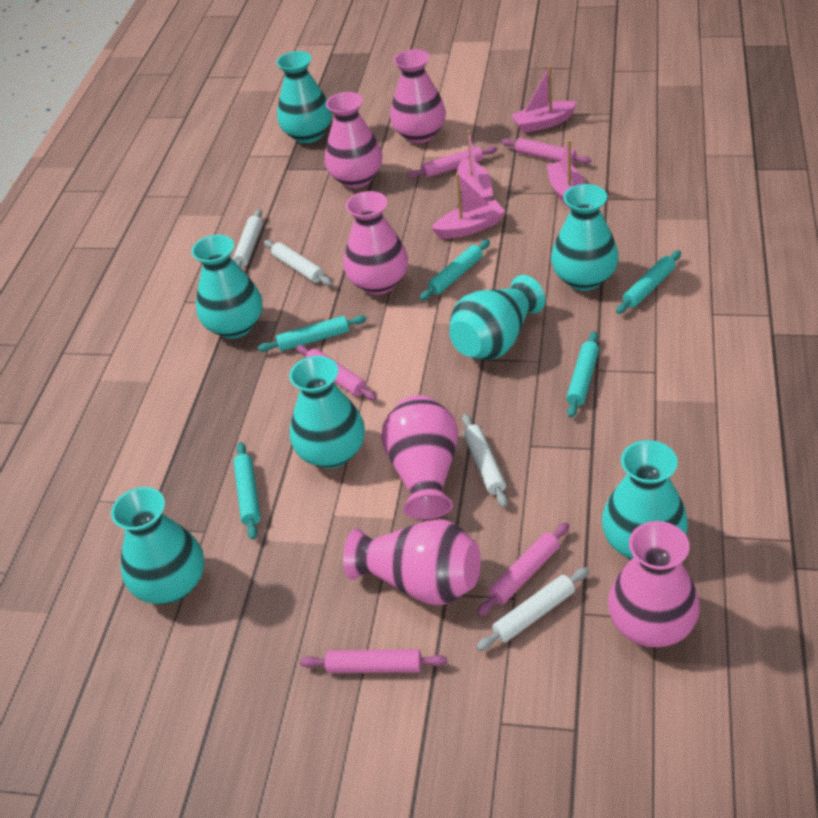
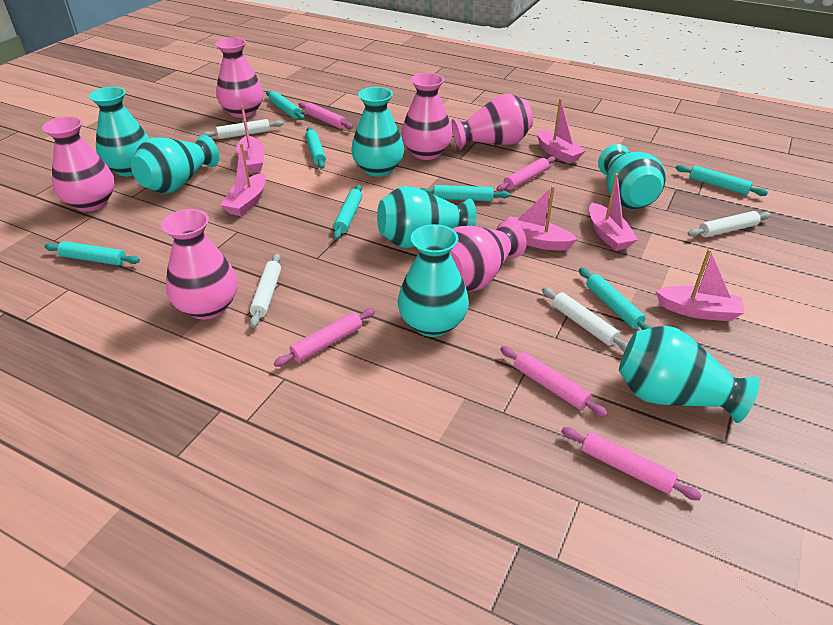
pink boat: [431,173,505,239] [457,130,493,202] [511,66,577,133] [547,140,585,206] = 4 -> [221,143,266,216] [236,105,265,173] [507,186,578,251] [537,98,586,164] [589,173,638,251] [656,249,744,321] = 6
turquoise rolling pin: [233,442,261,540] [258,315,367,352] [420,239,490,301] [566,331,599,418] [616,250,681,314] = 5 -> [45,241,140,266] [266,90,305,120] [305,127,326,169] [333,184,362,239] [420,185,510,201] [579,268,652,330] [675,165,768,196] = 7

